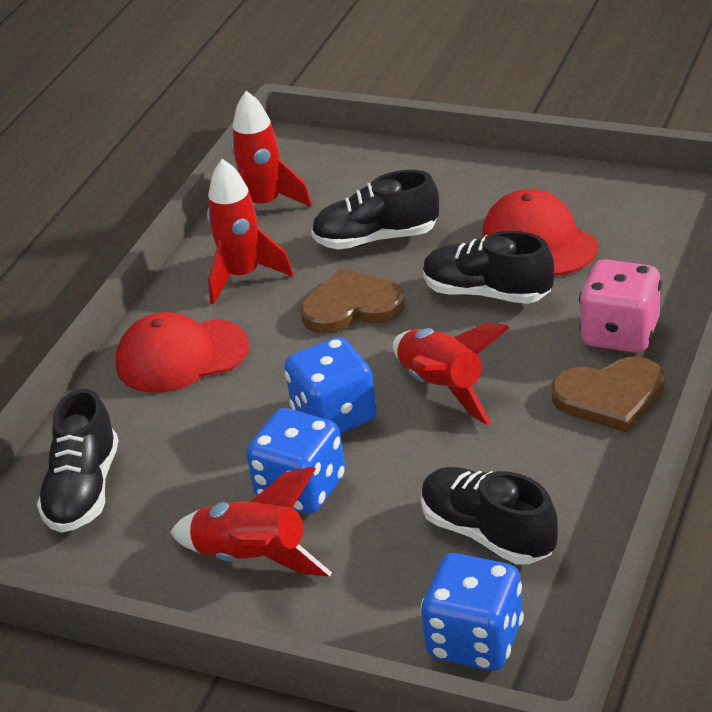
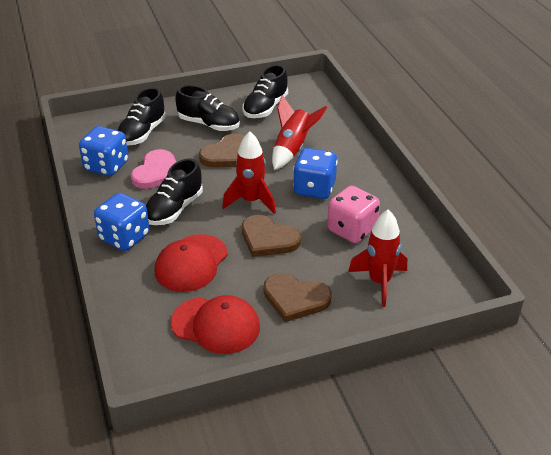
brown heart: [300,268,405,334] [551,357,665,433] = 2 -> [199,134,244,167] [242,215,301,257] [263,273,332,322] = 3
pink heart: none = 0 -> [131,149,176,189] = 1
red rocket: [170,467,332,577] [207,159,293,304] [231,91,312,207] [393,322,510,425] = 4 -> [222,131,276,214] [272,95,327,170] [348,210,407,307] = 3

